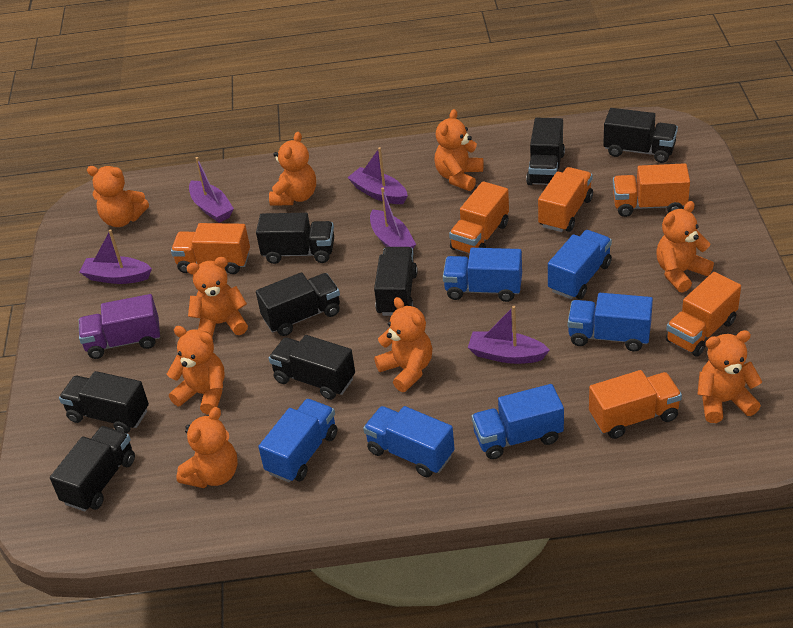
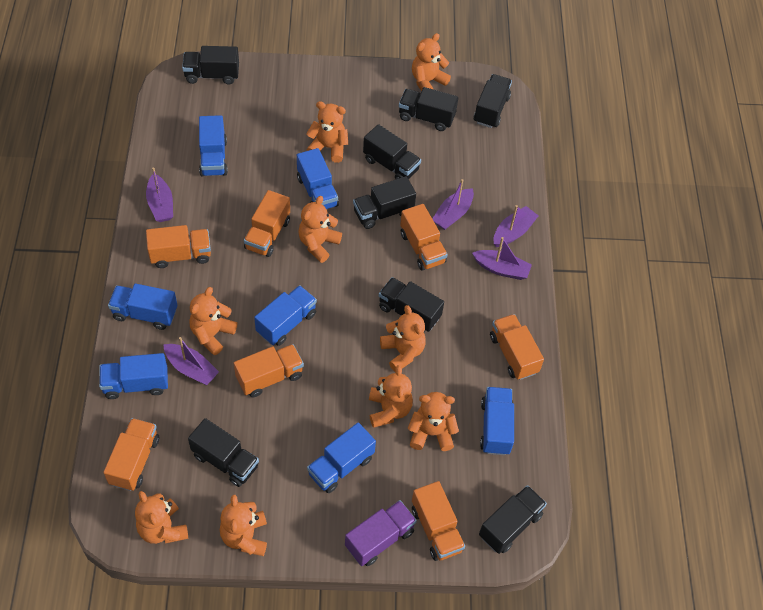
blue truck: [258,399,337,483] [363,406,455,477] [443,248,522,302] [471,384,564,459] [548,230,612,299] [568,293,653,351] = 6 -> [99,353,168,399] [108,284,177,330] [199,115,228,176] [254,285,317,346] [297,148,339,209] [307,422,376,493] [480,387,514,455] = 7
orange truck: [171,223,250,274] [449,181,509,254] [538,167,593,232] [589,370,682,439] [613,163,690,217] [666,272,741,357] = 6 -> [103,418,159,491] [146,225,211,268] [234,344,304,397] [244,190,290,257] [400,204,448,271] [412,481,465,561] [490,314,544,380] = 7

